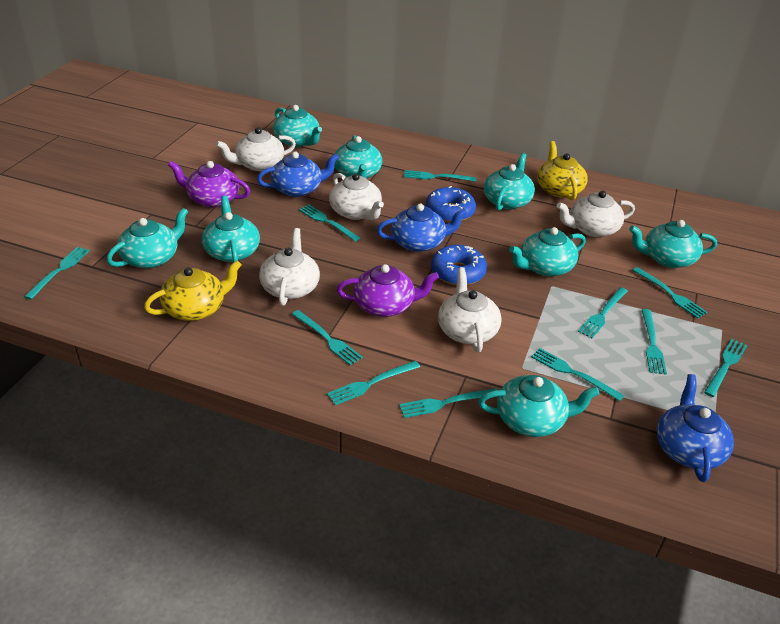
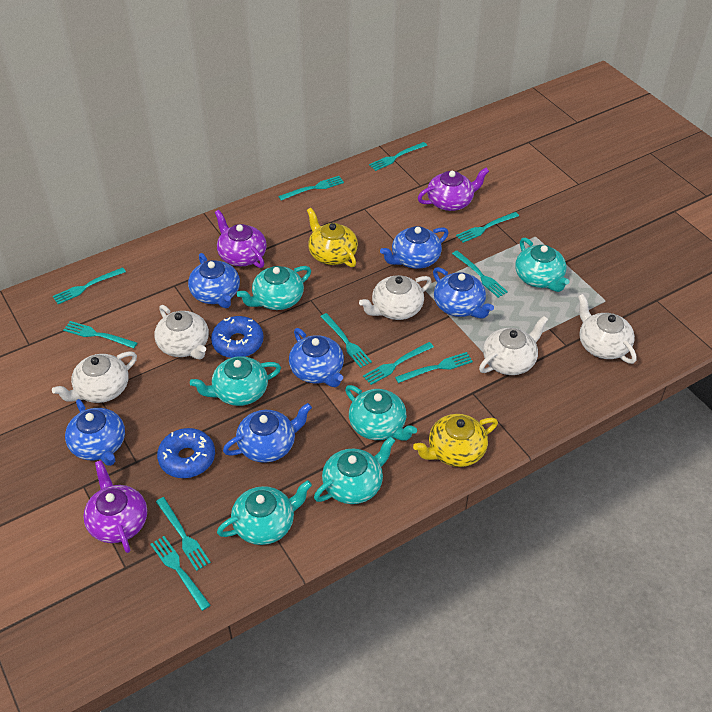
blue teapot: [257,152,339,197] [377,204,467,252] [657,374,734,482] = 3 -> [65,399,125,466] [188,253,240,308] [223,403,312,463] [289,328,344,387] [380,226,449,269] [433,267,494,318] = 6
purple teapot: [168,161,250,207] [337,264,439,317] = 2 -> [83,460,147,553] [215,210,267,268] [418,168,489,211] = 3
turquoise teapot: [107,208,188,268] [202,195,260,263] [273,105,322,147] [335,135,382,179] [478,375,600,437] [484,153,535,211] [509,227,586,276] [629,220,717,268] = 8 -> [190,356,281,406] [217,480,312,545] [237,266,311,310] [314,436,396,504] [345,385,417,441] [515,238,570,292] = 6

